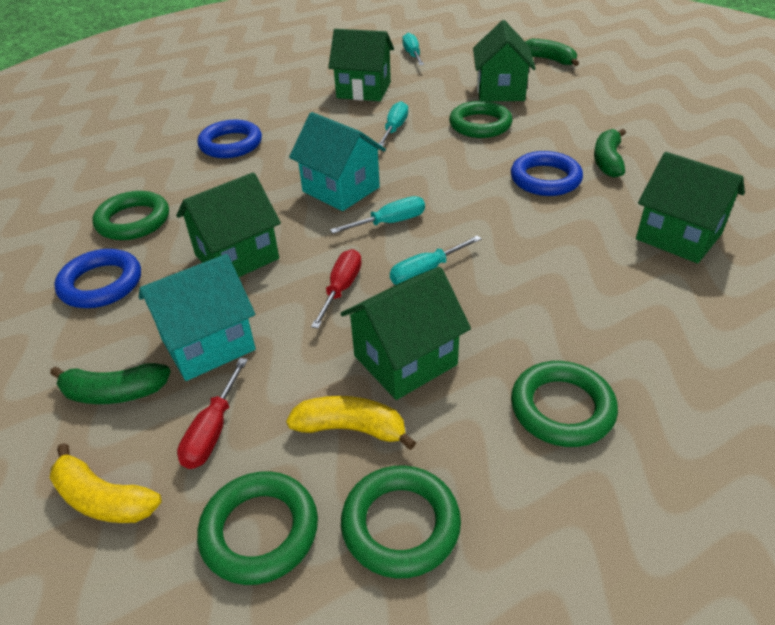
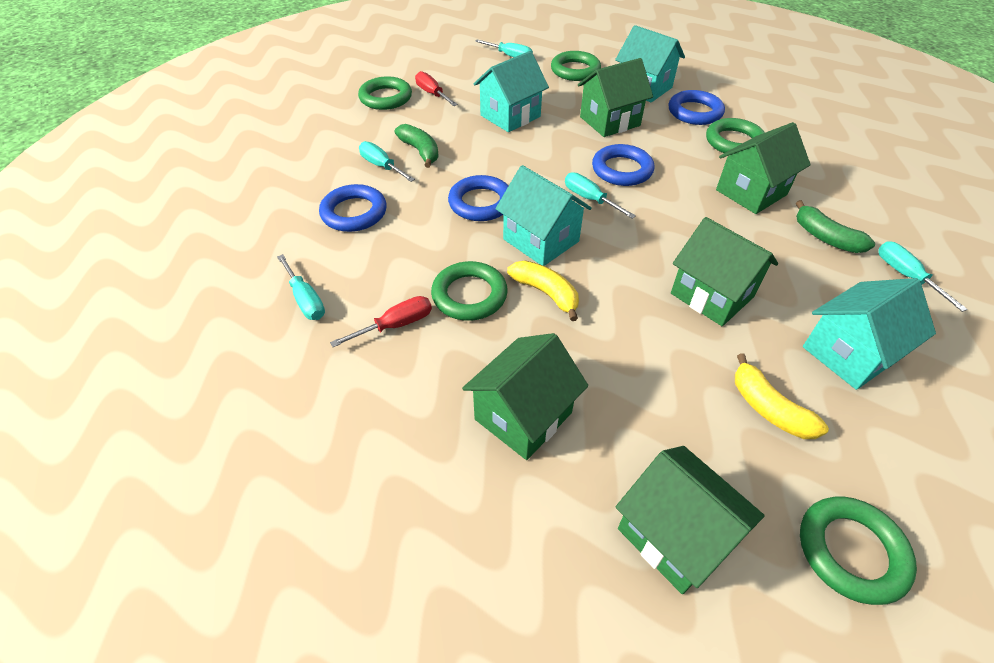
blue ring: [54,249,141,308] [197,120,262,158] [511,151,583,196] = 3 -> [319,184,387,232] [448,175,509,221] [592,144,654,186] [669,90,725,125] = 4
green banana: [50,363,171,404] [525,39,579,66] [594,129,626,178] = 3 -> [394,124,439,168] [796,200,875,253] = 2
turquoise house: [139,254,256,381] [289,112,386,211] = 2 -> [474,51,549,132] [496,165,592,266] [615,25,685,102] [803,278,936,390] = 4
turquoise screwdriver: [330,196,425,234] [379,101,408,146] [390,236,482,285] [402,33,424,65] = 4 -> [277,254,325,320] [359,141,415,182] [475,39,533,57] [565,172,636,218] [878,241,967,312] = 5

